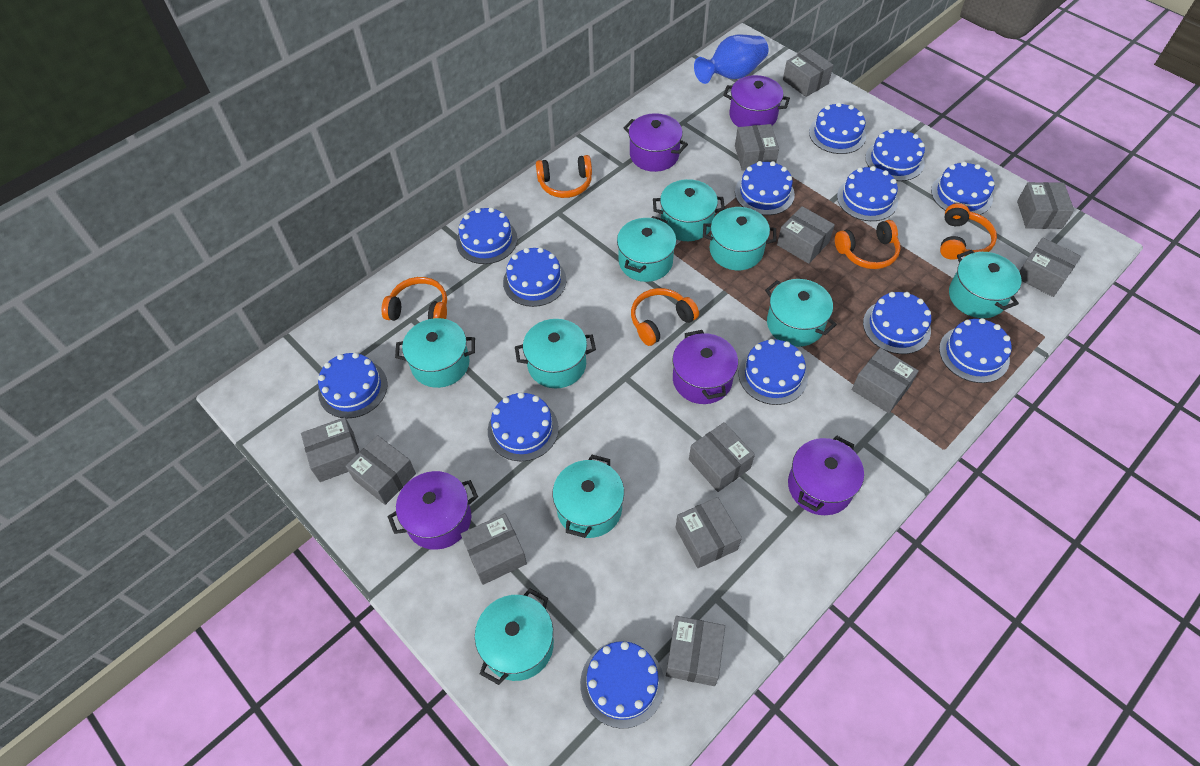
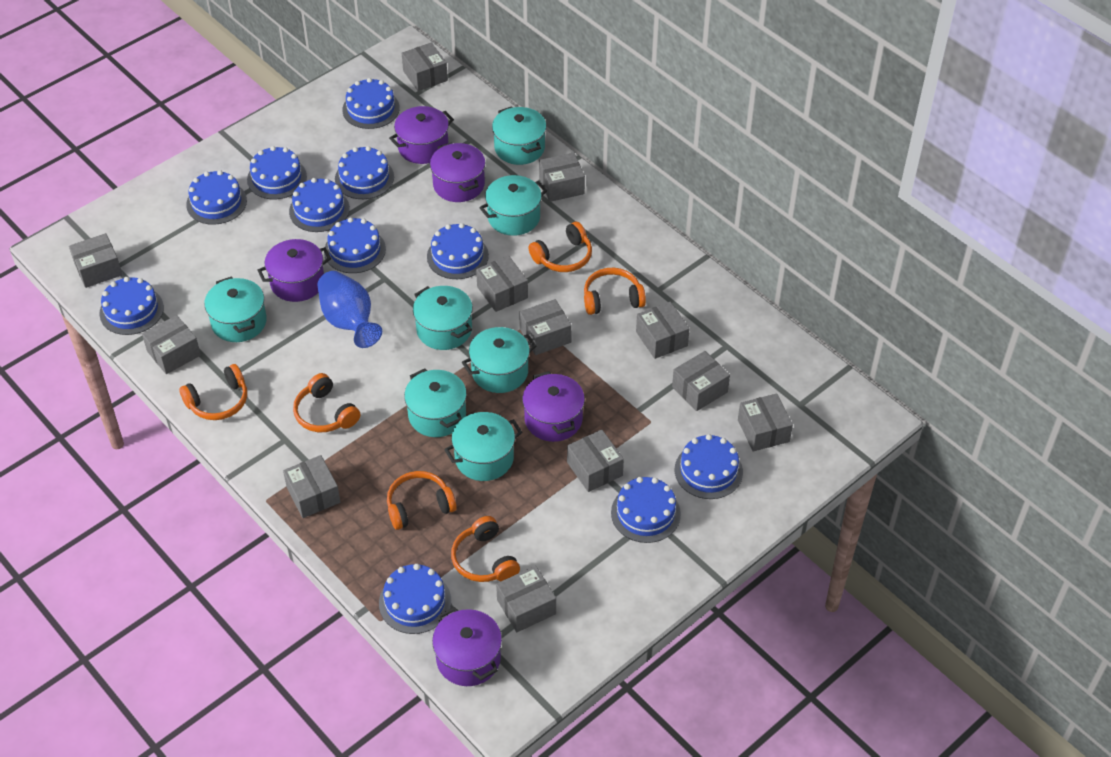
blue cake: [318,352,388,418] [456,207,517,264] [488,392,559,462] [503,247,566,307] [580,641,665,729] [735,161,795,215] [739,339,808,405] [809,102,866,154] [837,166,898,221] [863,292,931,354] [865,129,925,181] [931,162,994,215] [939,318,1012,383] = 13 -> [99,277,164,335] [186,170,247,225] [247,146,307,199] [289,178,350,232] [324,217,386,273] [335,146,394,199] [342,78,400,129] [379,564,451,634] [427,223,489,279] [611,477,681,543] [675,434,743,499] = 11
orange headphones: [381,277,447,321] [536,155,592,198] [631,288,699,346] [835,220,901,269] [940,203,997,260] = 5 -> [179,364,247,420] [293,373,360,432] [387,471,457,530] [451,516,520,582] [529,222,592,272] [584,268,646,315] = 6
turquoise pot: [395,318,475,388] [475,588,554,685] [515,319,596,388] [553,454,624,538] [617,216,676,282] [653,179,725,241] [703,207,776,270] [765,279,837,347] [949,250,1021,318] = 9 -> [204,276,267,342] [404,368,467,437] [413,286,473,350] [444,412,522,481] [462,327,537,393] [479,175,547,236] [492,106,546,165] = 7

